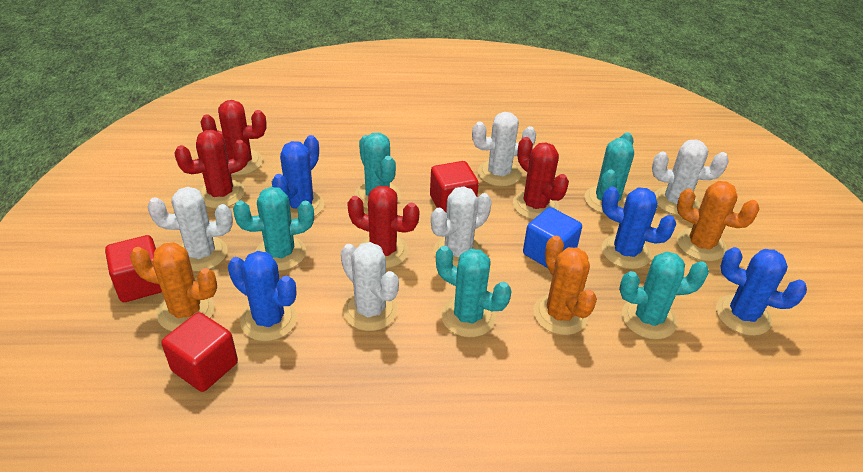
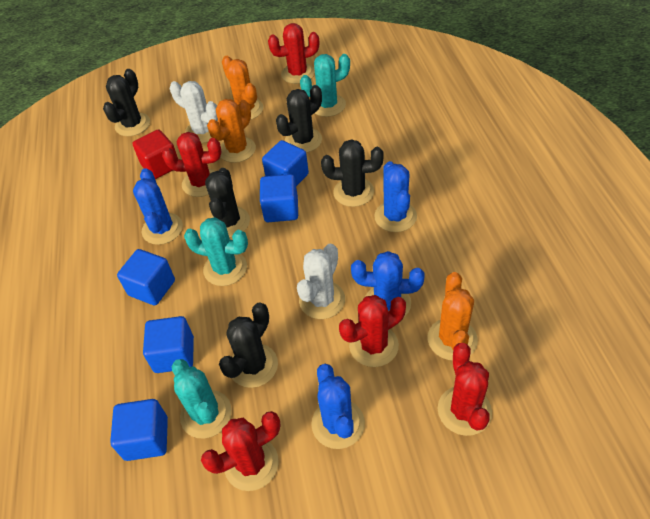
black cactus: none = 0 -> [103,69,150,136] [205,168,250,238] [219,302,278,388] [276,85,322,153] [321,139,383,207] = 5
blue cube: [523,207,582,268] = 1 -> [110,399,168,461] [117,249,175,305] [143,316,194,373] [260,174,298,222] [262,140,309,186] = 5
red cactus: [174,130,249,208] [201,100,267,175] [347,186,420,269] [513,137,569,219] = 4 -> [162,132,221,197] [201,411,281,491] [268,23,319,84] [339,295,406,367] [438,343,492,436] = 5
red cube: [105,235,162,302] [161,312,238,392] [430,161,479,212] = 3 -> [133,129,178,179] = 1
turquoise cactus: [233,187,314,271] [355,133,401,209] [436,246,512,337] [584,132,634,214] [619,252,709,340] = 5 -> [171,359,232,438] [184,217,248,286] [300,54,350,117] = 3
white cactus: [147,187,233,272] [341,242,399,331] [431,186,492,267] [472,112,536,187] [652,140,729,216] = 5 -> [170,81,218,143] [297,243,345,319] = 2

